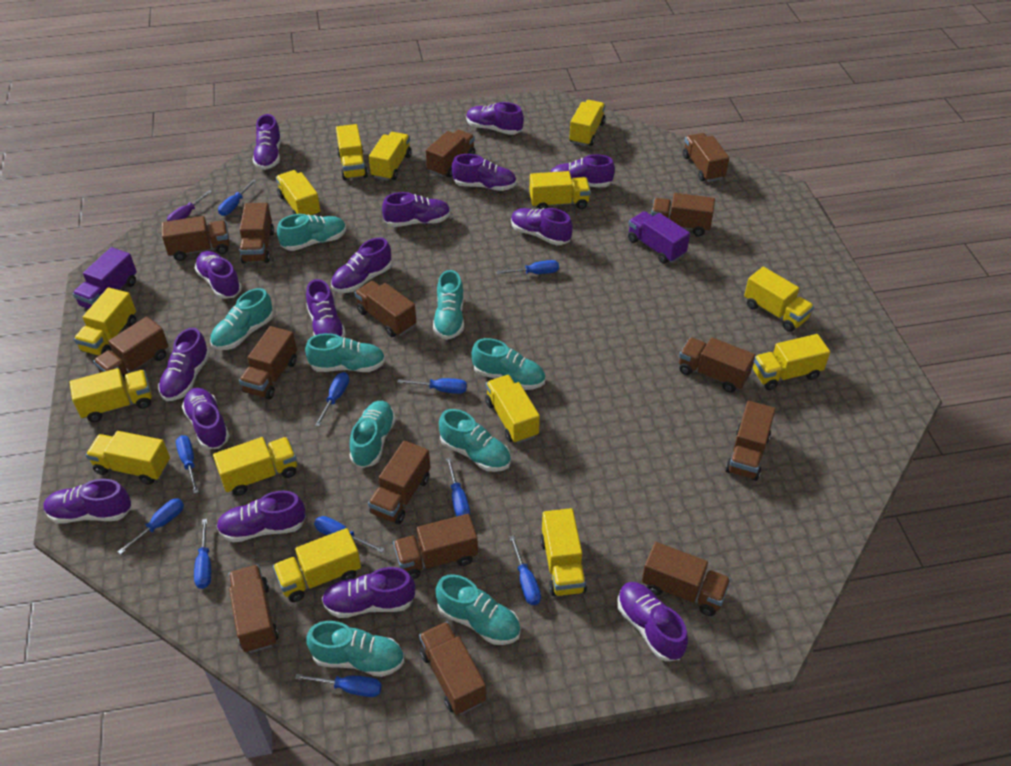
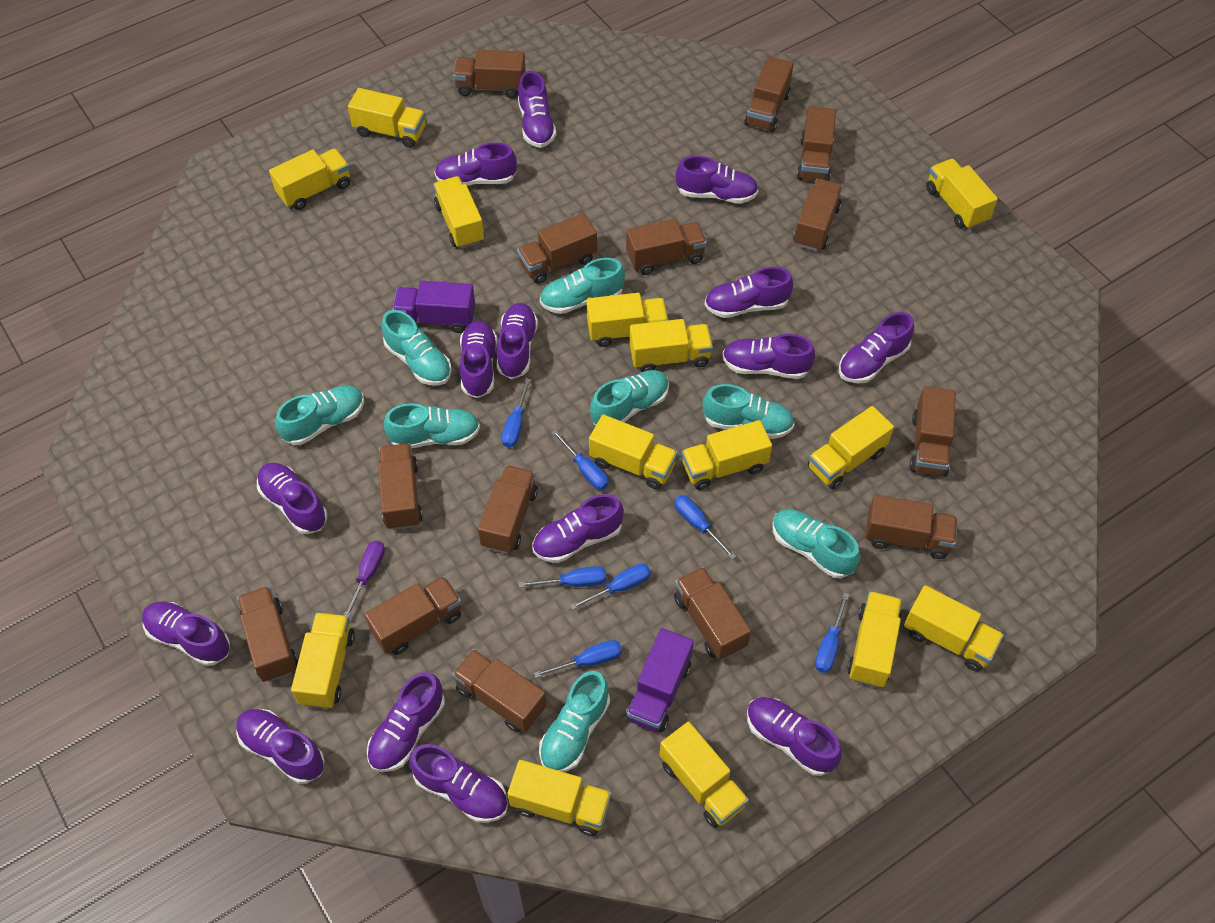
blue screwdriver: [118,498,184,555] [176,435,199,494] [194,519,211,589] [218,179,257,216] [295,674,382,697] [314,516,385,553] [315,372,349,427] [397,378,467,394] [446,457,470,517] [497,260,559,274] [509,535,541,605] = 11 -> [501,378,531,448] [518,566,607,588] [534,640,622,678] [551,430,609,490] [570,564,651,610] [675,495,736,559] [815,592,849,673] = 7
brown truck: [93,317,168,383] [162,216,230,261] [229,565,279,653] [239,203,274,263] [239,326,297,399] [355,281,416,337] [368,441,430,524] [393,514,478,580] [419,622,486,715] [426,130,475,177] [642,542,731,616] [651,193,715,236] [679,338,755,392] [683,133,729,182] [726,401,775,481] = 15 -> [237,586,298,682] [364,576,462,655] [378,443,423,530] [452,649,547,733] [453,50,526,98] [478,465,538,554] [517,213,597,284] [626,218,707,275] [674,567,751,660] [744,56,794,132] [793,179,843,251] [797,106,836,181] [865,495,958,559] [909,386,956,476] = 14
turquoise shoe: [210,288,274,350] [277,214,346,251] [305,333,385,372] [306,621,404,677] [350,401,396,468] [433,270,464,340] [435,574,521,645] [439,409,511,472] [471,338,545,390] = 9 -> [275,386,364,445] [381,310,452,386] [383,403,480,448] [539,671,610,772] [540,258,625,314] [590,370,669,425] [702,384,795,439] [772,509,860,578] = 8

